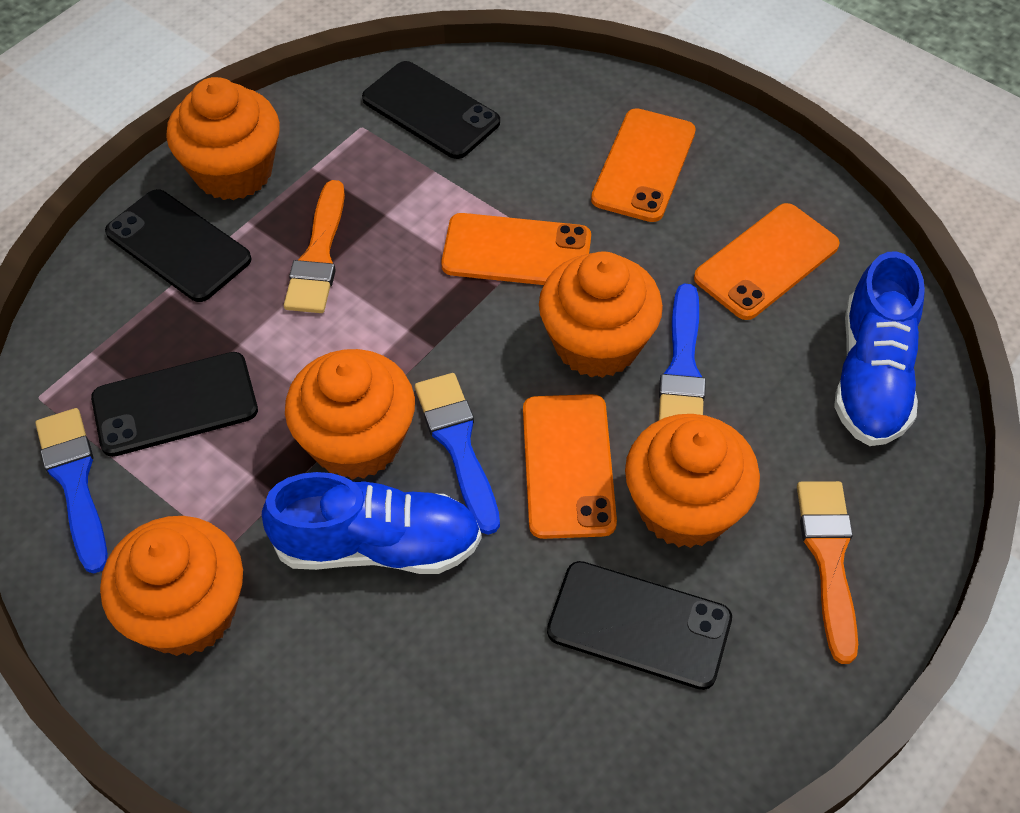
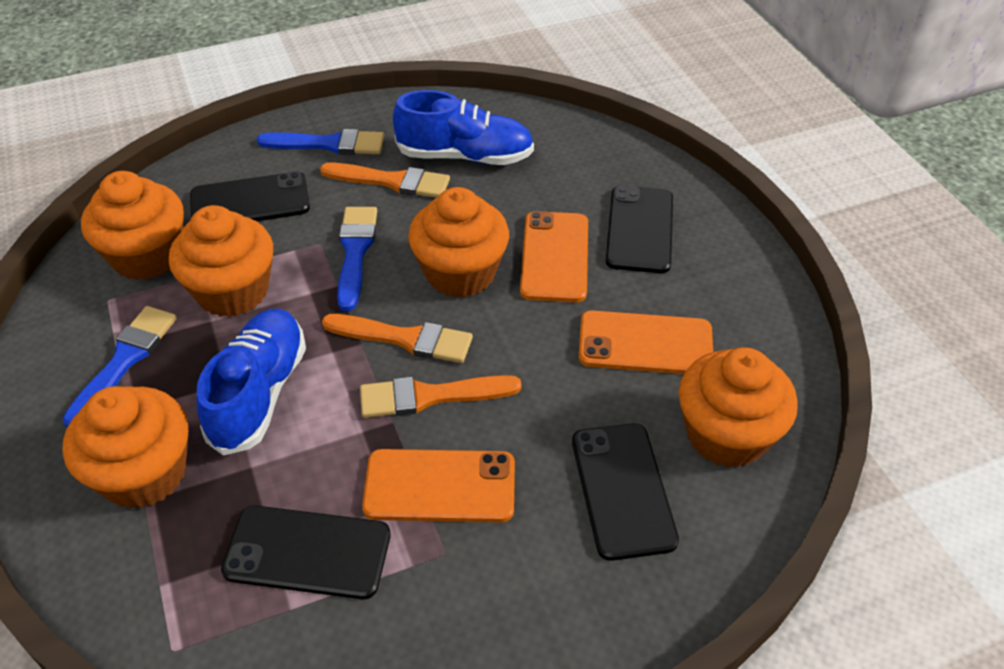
orange brush: [284,180,345,313] [797,481,858,664] = 2 -> [320,162,450,198] [322,314,473,363] [360,375,522,418] = 3
orange phone: [441,213,591,285] [523,394,617,539] [591,108,696,222] [694,203,840,320] = 4 -> [362,449,515,522] [520,211,588,302] [579,310,713,374] = 3

